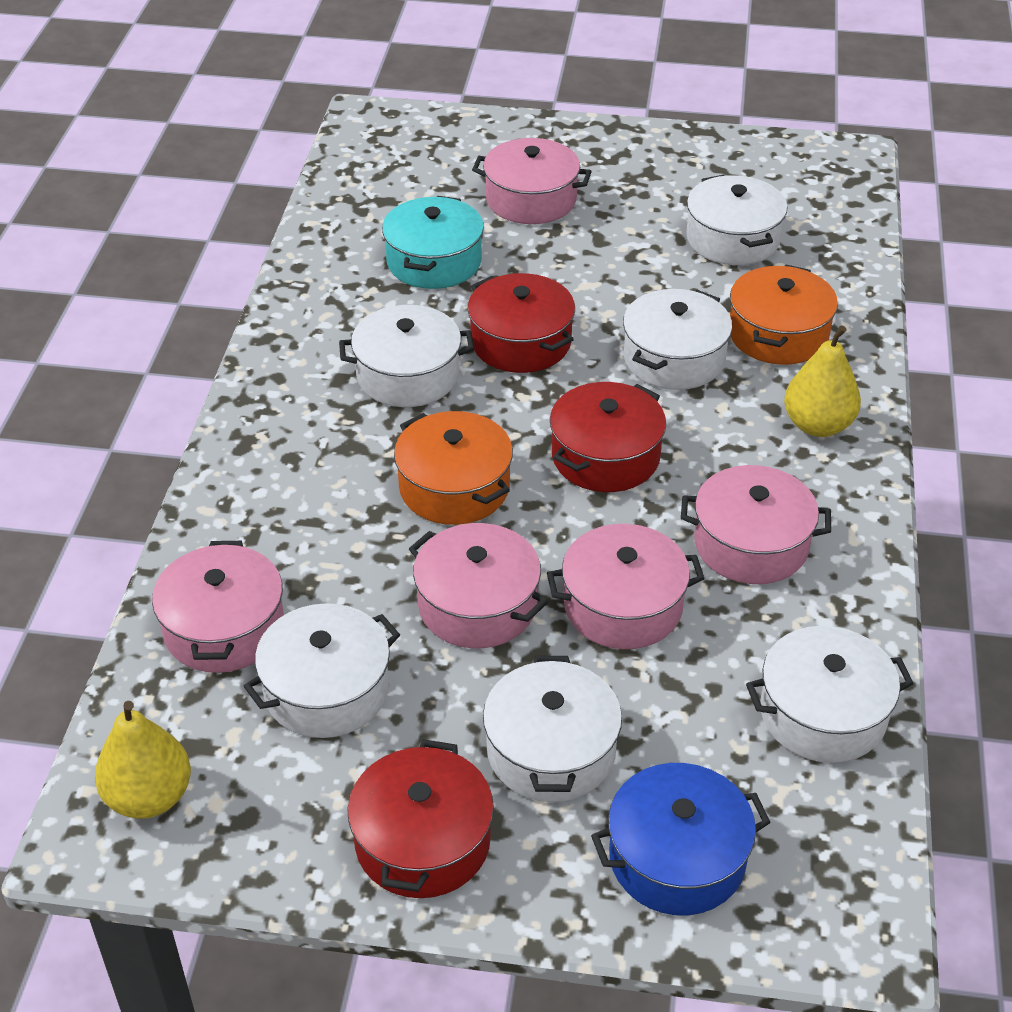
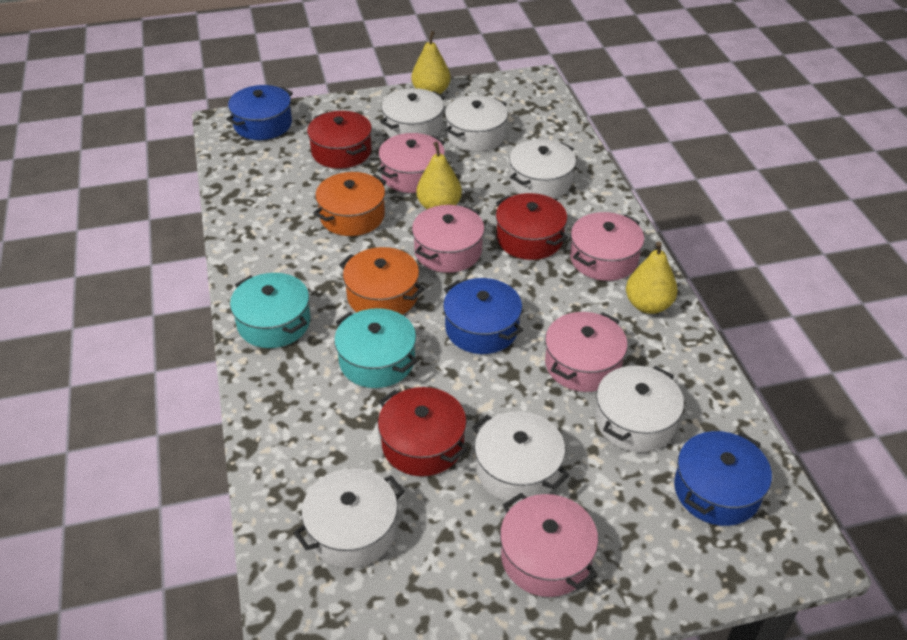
blue pot: [591,763,771,915] = 1 -> [226,85,293,140] [443,278,523,354] [674,431,772,526] = 3
turquoise pot: [382,196,484,289] = 1 -> [230,273,310,348] [334,308,417,388] = 2
yellow pear: [95,701,191,819] [784,325,861,437] = 2 -> [411,31,451,94] [416,142,462,209] [626,241,678,314] = 3

